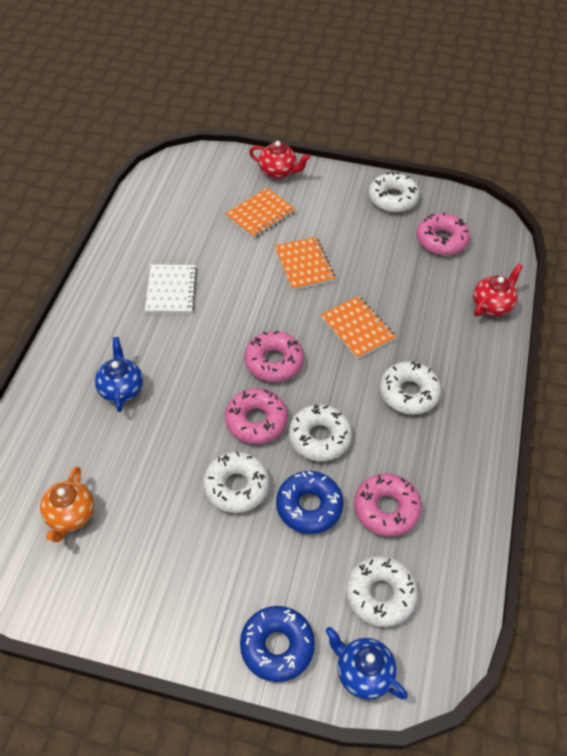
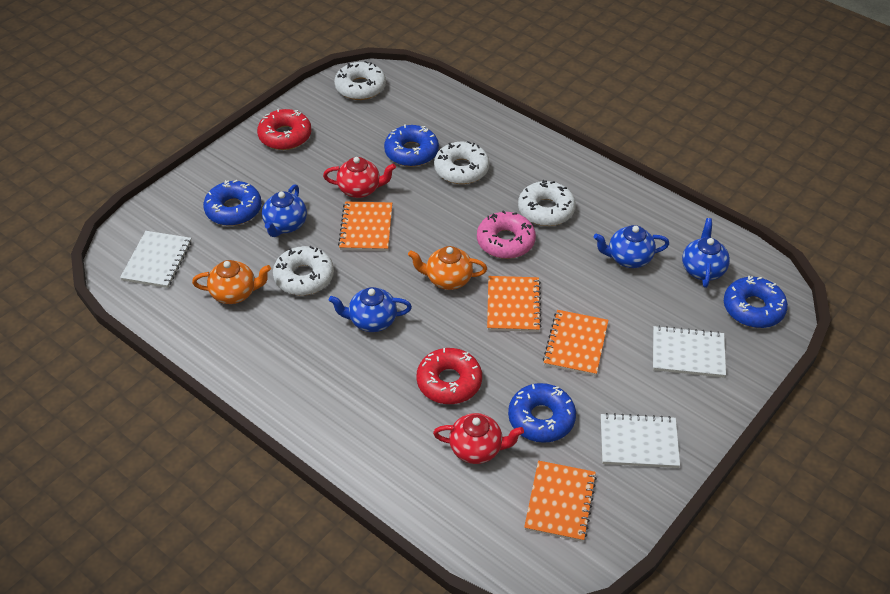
blue donut: [240,606,315,682] [276,471,344,534] = 2 -> [203,180,262,226] [384,125,439,167] [508,383,576,443] [724,276,788,328] = 4
blue teapot: [95,337,143,412] [325,627,408,700] = 2 -> [262,184,307,237] [329,287,412,332] [594,225,669,268] [682,218,730,288] = 4
orange notebook: [225,188,296,239] [274,237,336,290] [321,296,396,359] = 3 -> [338,201,392,251] [487,276,541,332] [524,461,597,542] [543,310,608,376] = 4
orange teapot: [40,466,94,542] = 1 -> [192,260,271,304] [408,246,487,290] = 2
pink donut: [225,388,288,444] [244,331,304,382] [354,473,422,537] [417,212,470,255] = 4 -> [477,210,536,259] = 1
red donut: none = 0 -> [257,109,311,150] [417,348,482,404] = 2
white donut: [203,452,270,513] [289,404,352,461] [346,556,418,627] [369,172,420,213] [380,361,441,415] = 5 -> [273,246,334,296] [334,61,386,100] [434,141,489,184] [518,180,576,226] = 4
white notebook: [145,264,197,314] = 1 -> [120,231,192,288] [601,413,680,468] [653,325,726,378] = 3

